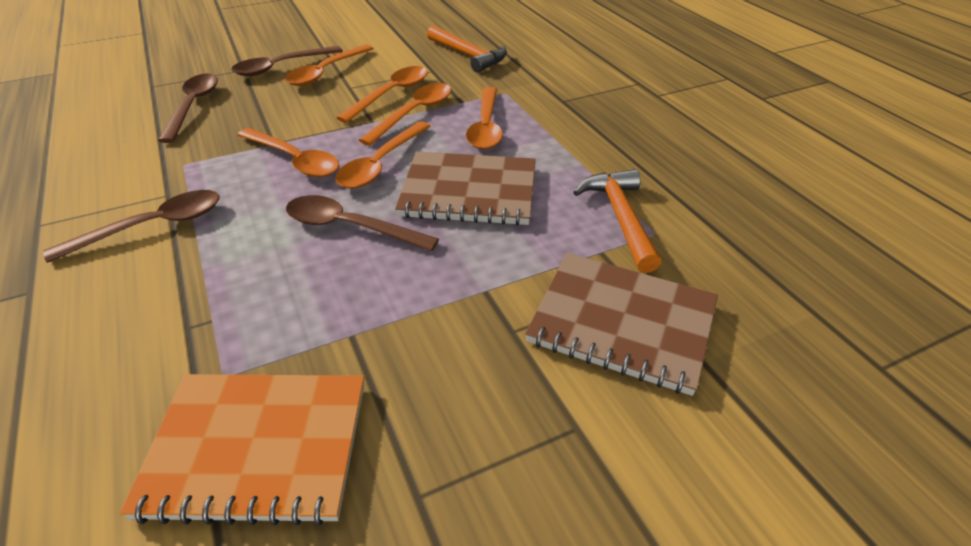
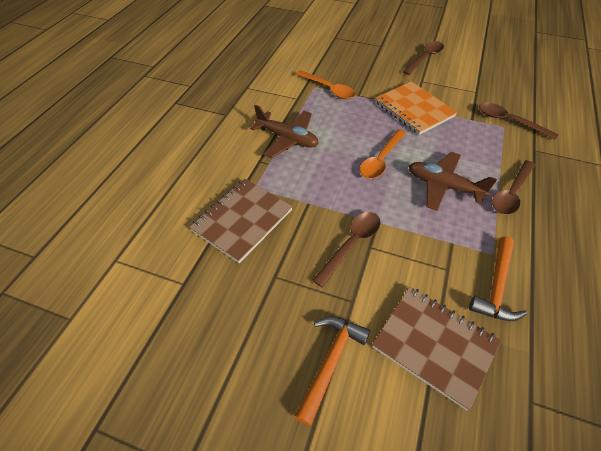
brown plane: none = 0 -> [250,105,319,158] [409,152,497,211] = 2
orange spoon: [238,128,339,177] [285,45,373,86] [336,66,428,123] [336,121,431,189] [359,83,451,146] [466,87,503,149] = 6 -> [295,70,356,99] [360,129,406,179] = 2

